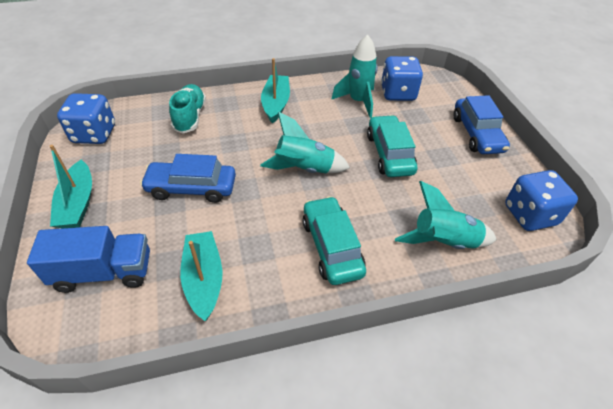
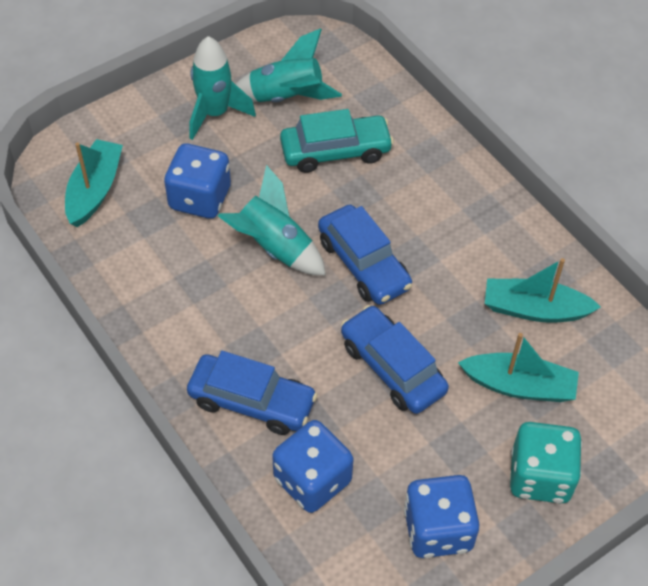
blue car: [140,154,236,203] [454,95,510,154] = 2 -> [187,351,318,435] [318,205,413,305] [341,305,449,414] = 3
blue truck: [27,226,150,293] = 1 -> none = 0
turquoise car: [302,196,366,285] [367,115,417,177] = 2 -> [280,109,394,173] = 1
turquoise dice: none = 0 -> [510,422,582,503] = 1
turquoise shoe: [169,84,206,134] = 1 -> none = 0

